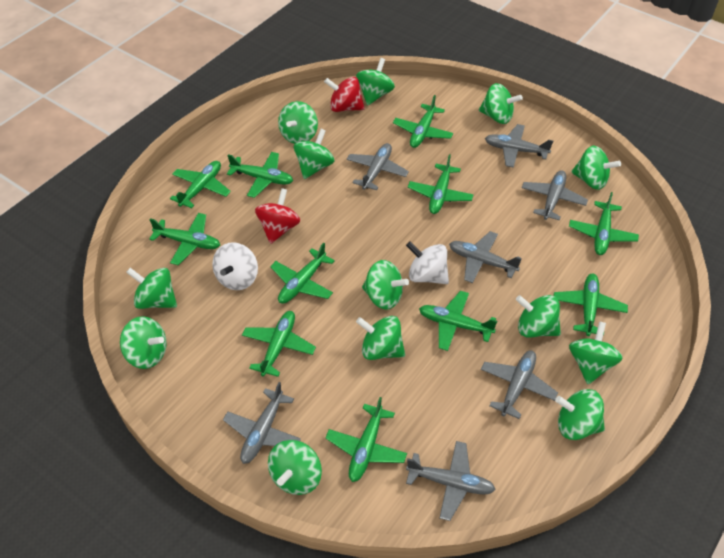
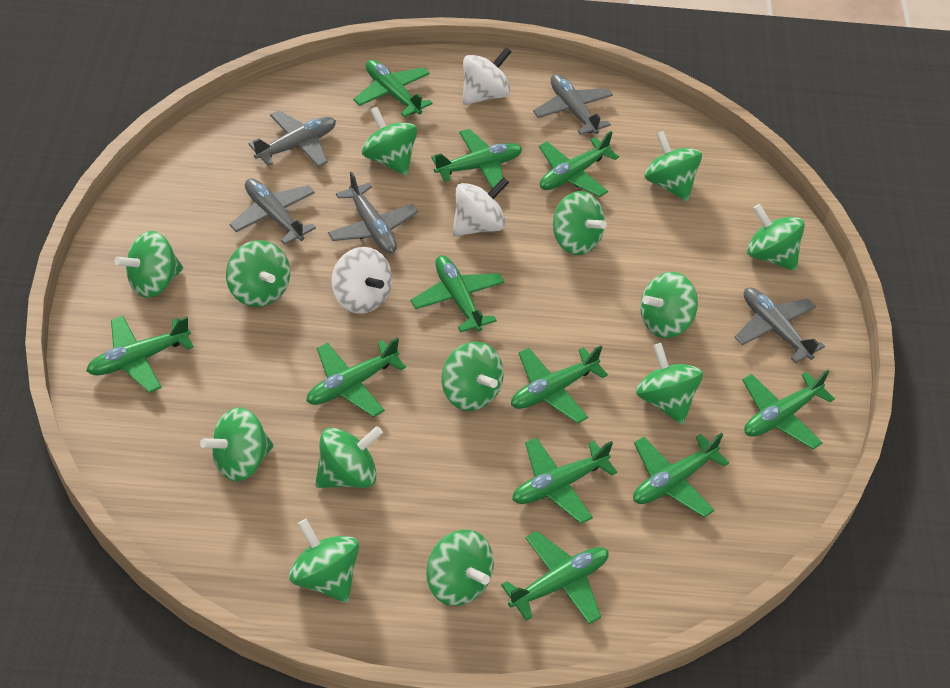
grey plane: [223,382,301,464] [347,143,409,190] [406,441,496,521] [449,231,522,283] [481,351,558,419] [485,124,553,168] [522,170,588,220] = 7 -> [230,178,316,245] [249,110,336,167] [328,172,418,254] [533,74,613,135] [735,287,825,363] = 5
red spinning top: [255,188,300,244] [324,77,365,112] = 2 -> none = 0
white spinning top: [212,242,258,290] [406,241,449,284] = 2 -> [332,247,392,314] [453,177,509,236] [463,47,512,105] = 3

